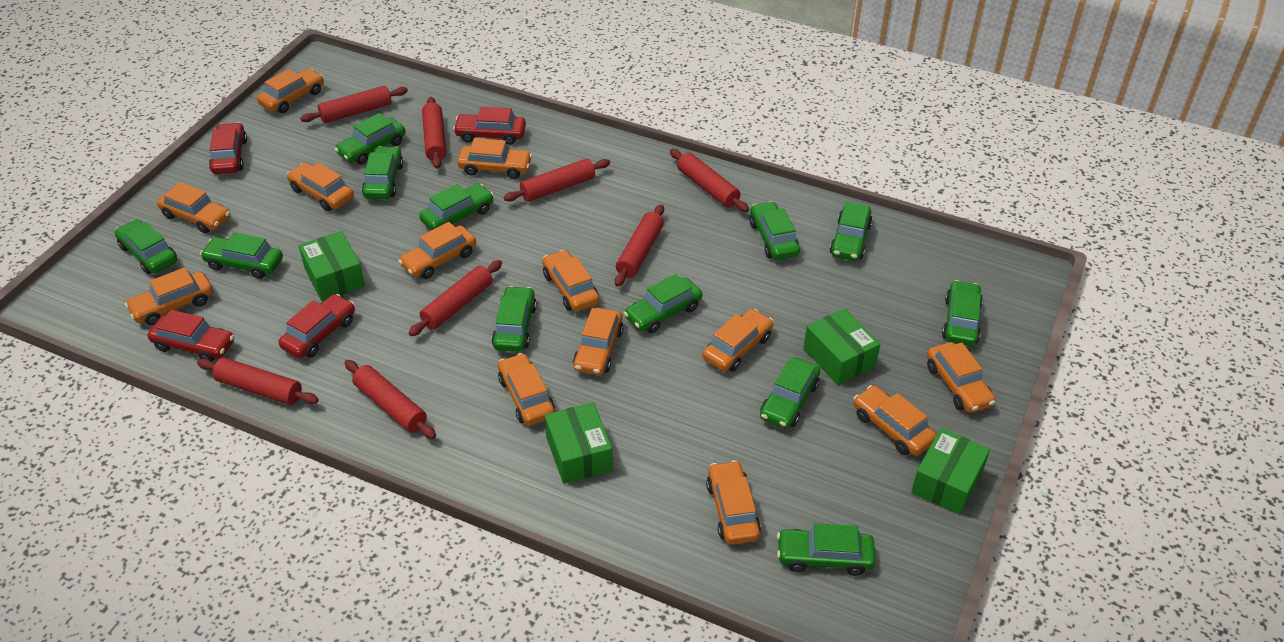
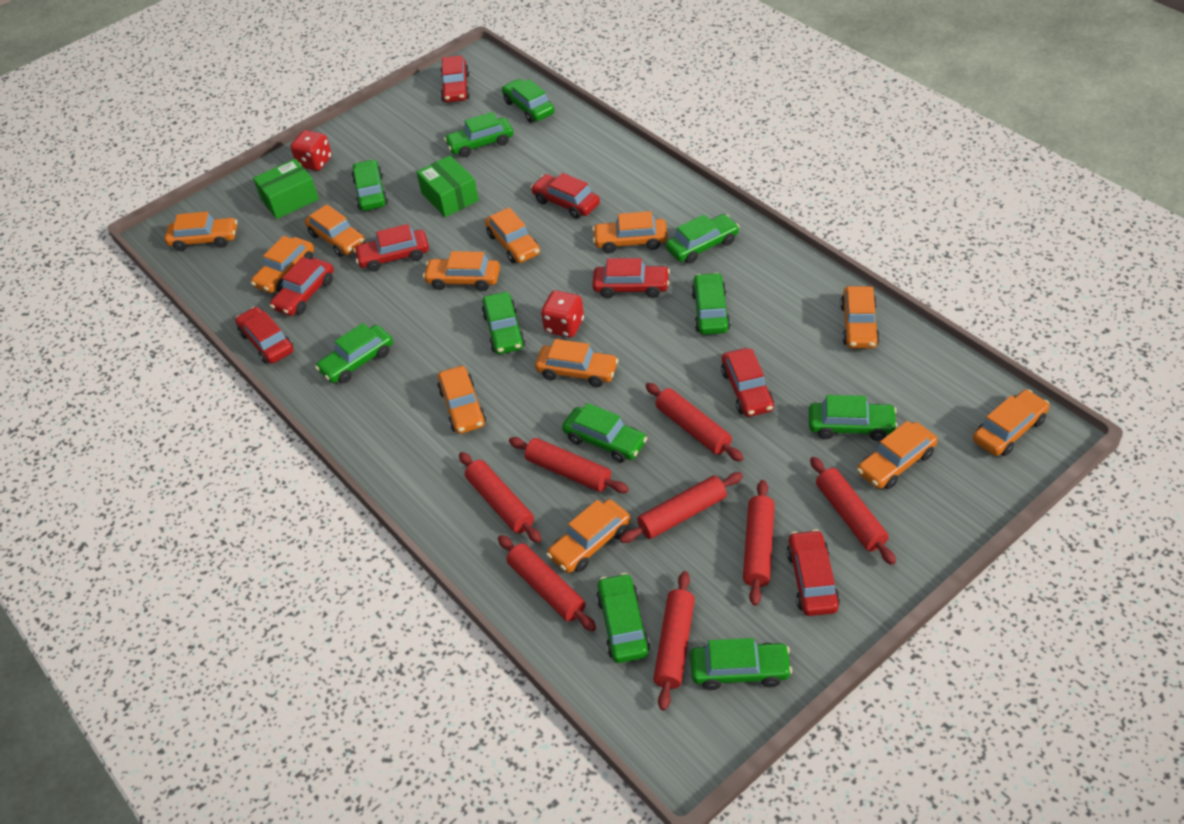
green box: [299,231,365,301] [545,402,613,484] [803,308,880,385] [911,428,990,515] = 4 -> [253,159,319,219] [416,155,479,217] = 2
green car: [115,219,177,274] [200,233,283,279] [335,113,406,164] [362,146,403,199] [419,183,494,230] [492,286,537,352] [624,274,702,333] [750,201,800,260] [760,358,820,429] [777,523,876,576] [830,202,872,261] [942,280,983,346] = 12 -> [315,323,393,383] [352,159,388,211] [444,112,513,157] [482,292,525,354] [502,79,555,123] [562,403,647,463] [596,573,650,663] [666,214,740,264] [690,638,792,690] [691,272,731,335] [809,395,898,441] = 11
orange car: [125,267,213,325] [157,182,231,233] [257,68,324,113] [287,162,354,211] [398,222,476,279] [457,138,532,179] [498,353,555,426] [542,250,600,312] [573,308,624,376] [702,309,774,372] [706,460,761,545] [854,385,937,456] [927,342,995,413] = 13 -> [165,212,237,251] [251,236,314,293] [305,204,365,257] [423,251,500,291] [438,366,486,434] [485,207,540,263] [535,339,619,387] [546,499,631,573] [593,211,667,253] [840,286,880,349] [857,421,938,489] [973,389,1050,456] = 12
red car: [148,310,234,362] [209,123,247,174] [278,294,355,358] [453,107,526,145] = 4 -> [235,307,294,364] [270,257,334,316] [354,224,429,272] [441,55,470,102] [531,173,600,219] [592,258,670,298] [721,348,774,417] [786,530,840,616] = 8
red dice: none = 0 -> [291,130,332,171] [541,290,584,338] = 2

